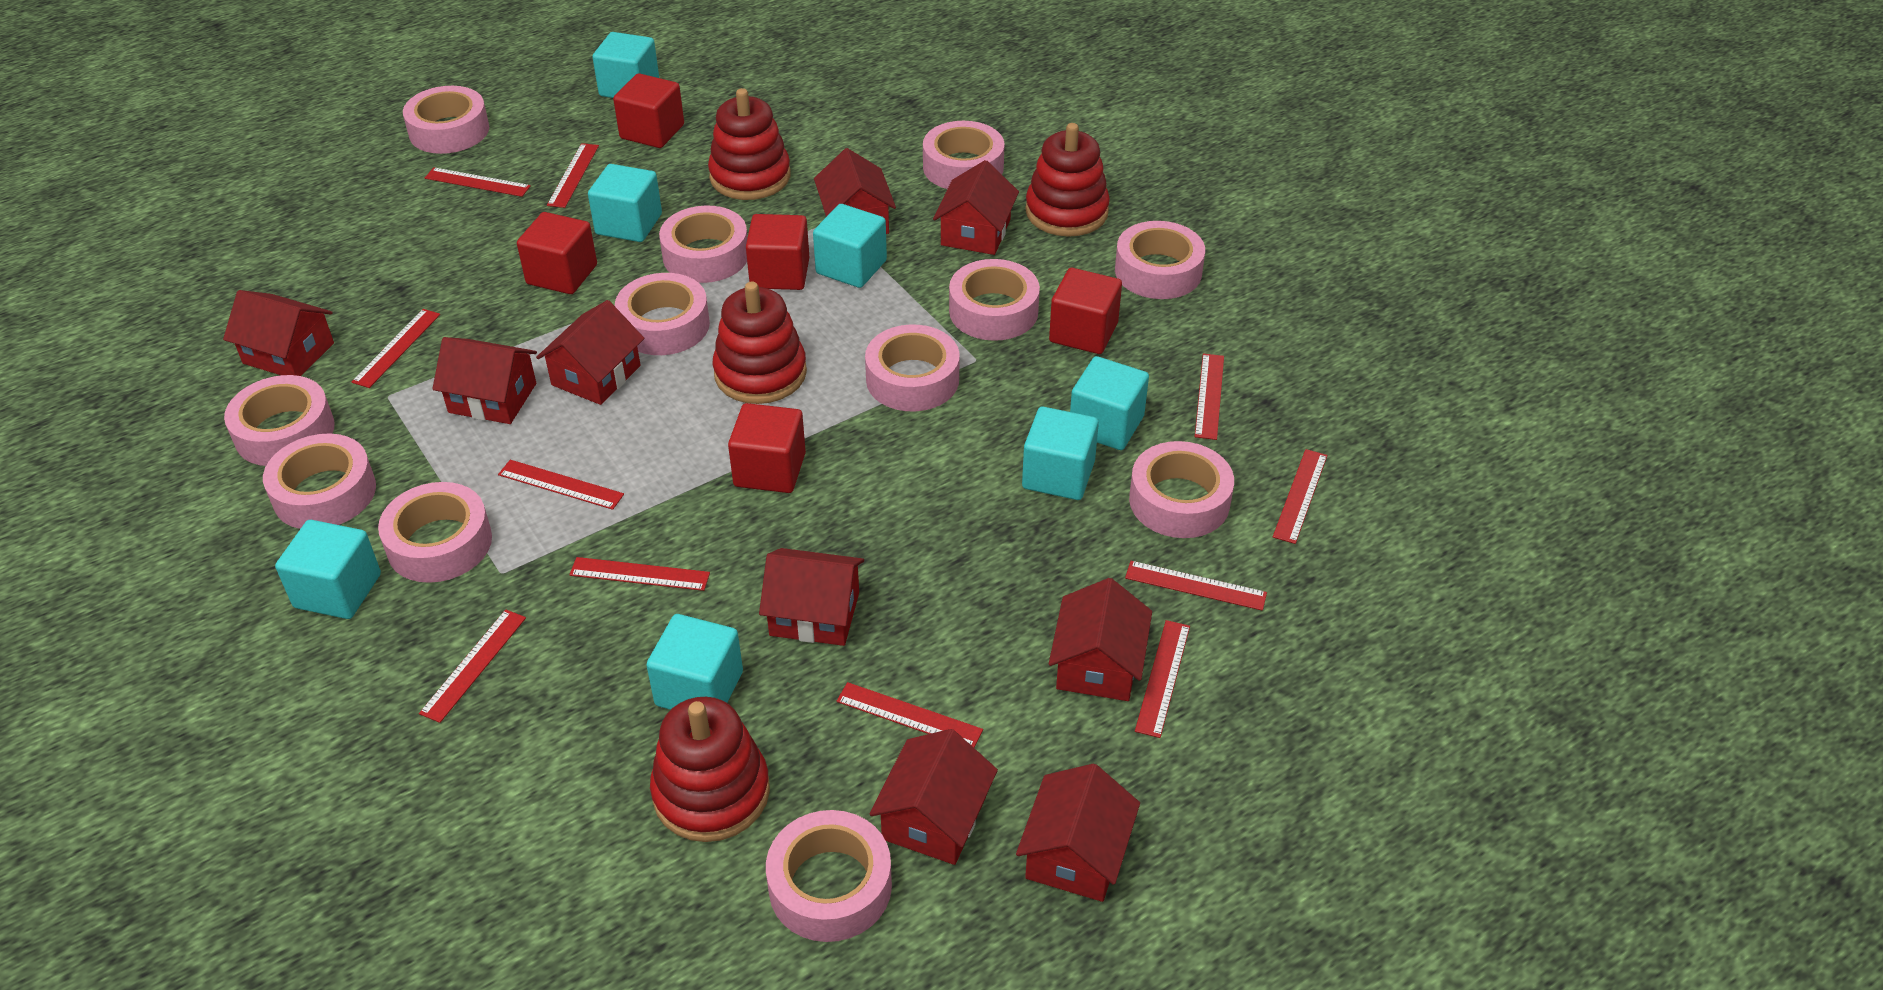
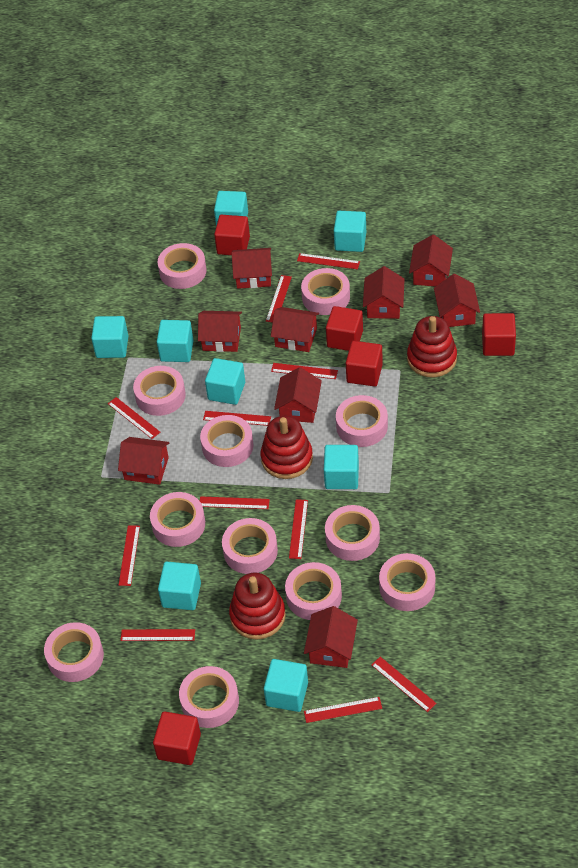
red stacking toy: [650,697,770,842] [708,88,791,200] [713,282,807,404] [1025,123,1110,237] = 4 -> [229,573,286,639] [261,416,313,479] [407,316,457,377] = 3
turquoise cube: [275,520,381,619] [588,164,662,242] [592,32,659,98] [646,614,743,710] [813,204,887,288] [1022,406,1099,500] [1070,356,1149,450] = 7 -> [91,316,128,358] [157,320,194,362] [158,562,201,610] [205,358,245,405] [214,191,248,226] [264,659,308,712] [324,445,359,489] [334,211,366,252] = 8

